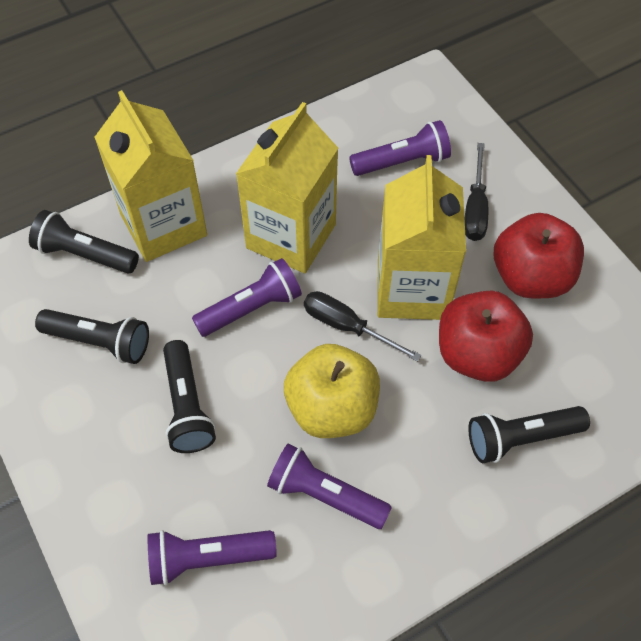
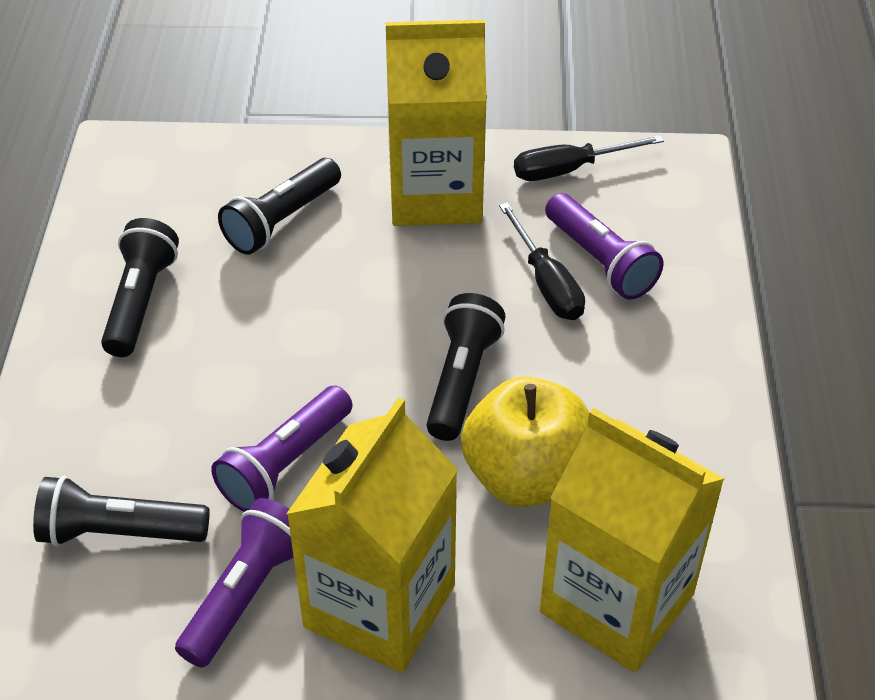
purple flashlight: [148,530,277,585] [192,258,302,337] [267,443,392,529] [349,120,451,176] = 4 -> [175,498,294,668] [211,386,353,512] [545,193,664,300] = 3
red apple: [439,290,533,382] [494,213,584,298] = 2 -> none = 0

